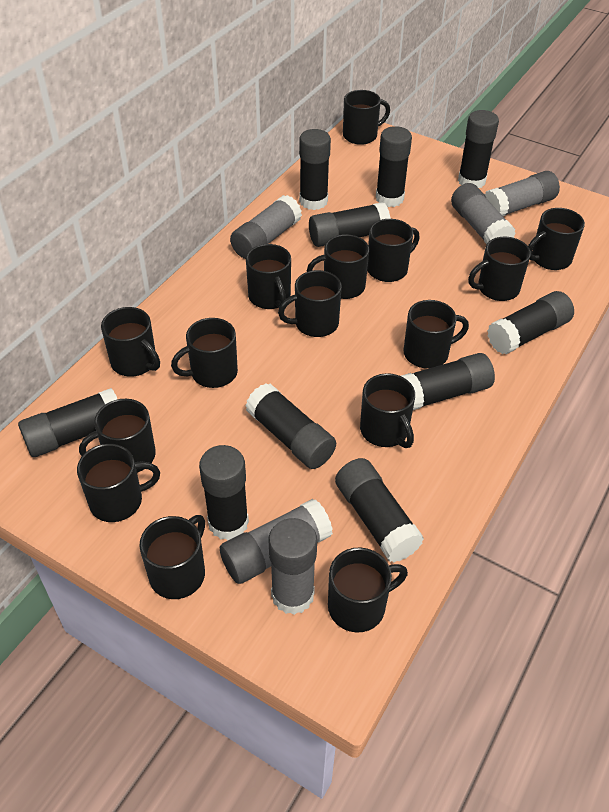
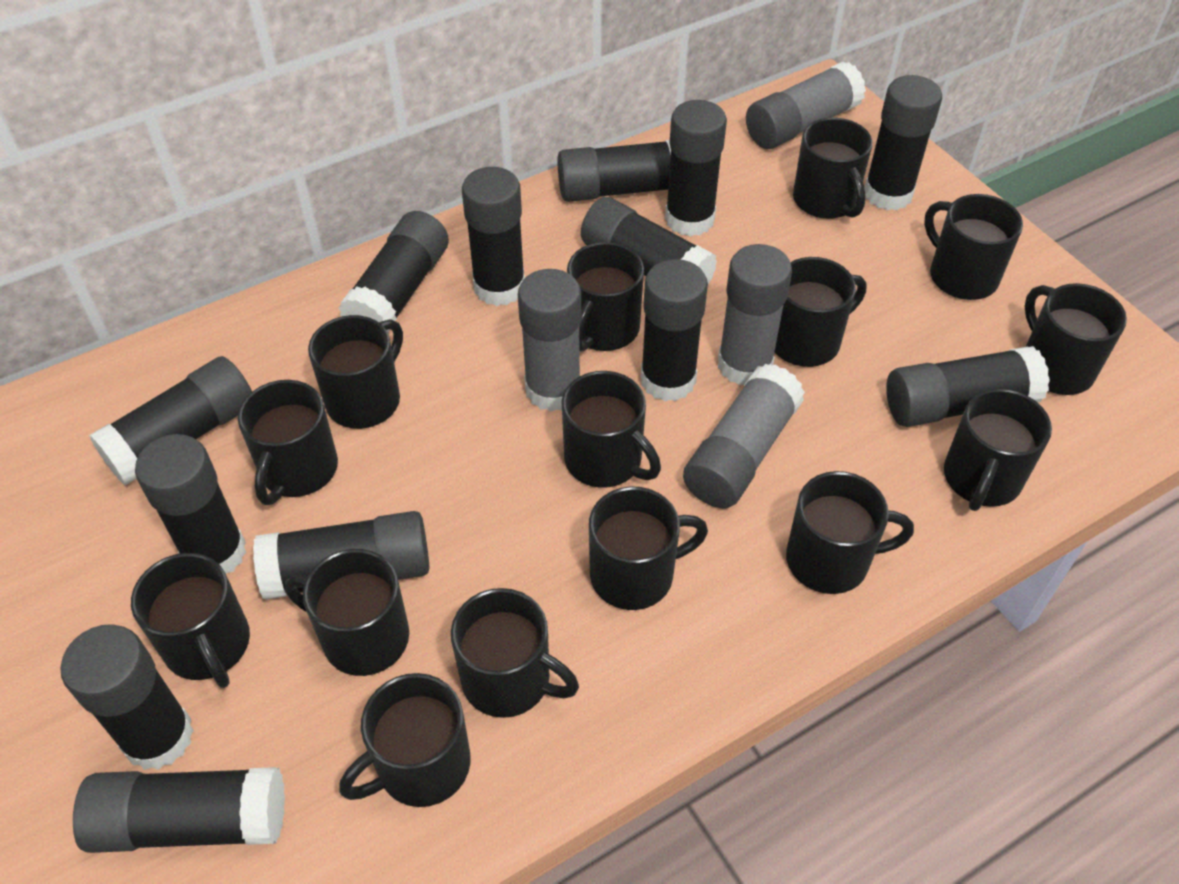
black glue stick: [18,388,117,457] [199,445,249,540] [245,383,336,469] [299,129,331,210] [309,202,391,247] [335,458,424,563] [376,126,412,207] [401,353,495,410] [458,110,499,188] [487,291,574,354] = 10 -> [60,624,194,770] [73,767,285,853] [89,356,252,485] [135,434,246,574] [253,511,429,600] [339,211,449,332] [462,167,525,306] [557,140,671,202] [581,197,717,284] [641,259,708,401] [665,100,727,237] [864,75,942,211] [886,346,1050,427] = 13
grey glue stick: [220,499,333,584] [230,195,302,259] [268,518,317,615] [451,183,516,244] [484,171,560,216] = 5 -> [518,269,581,411] [683,364,805,508] [718,244,792,386] [746,62,866,149] = 4

